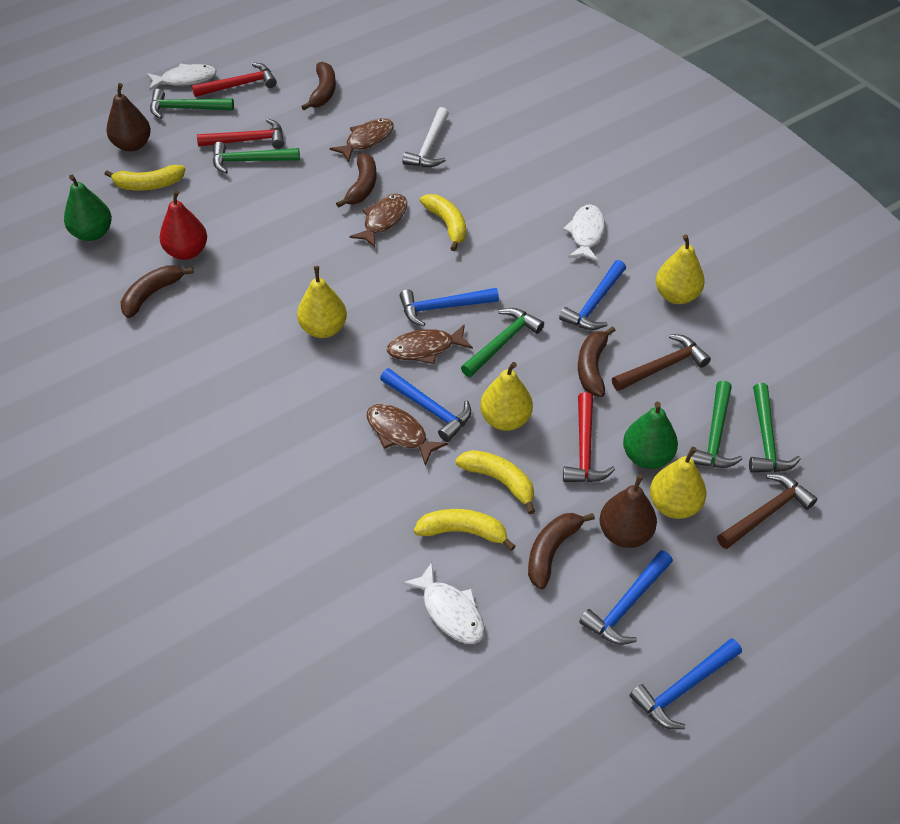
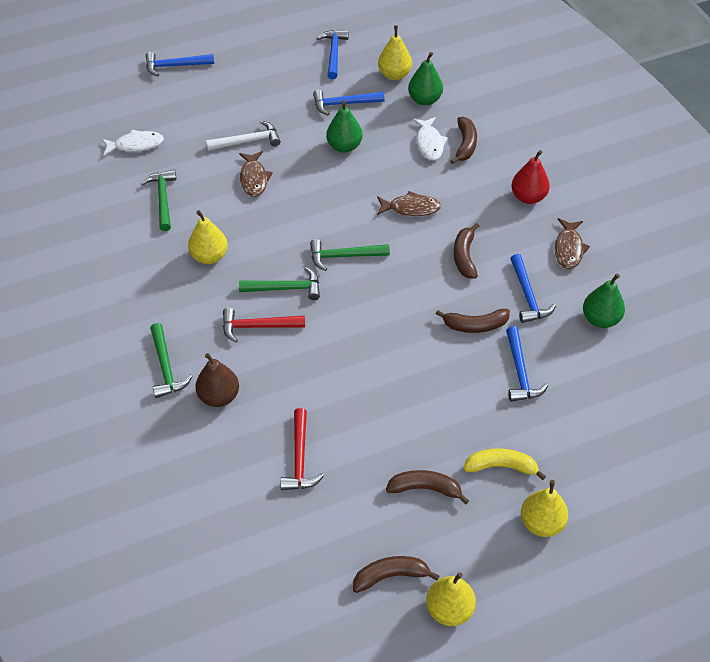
brown fish: [329,118,394,162] [349,194,407,247] [367,404,448,466] [387,324,473,364] = 4 -> [239,151,273,197] [377,191,441,216] [555,218,590,269] = 3
brown hammer: [612,334,711,391] [717,474,817,549] = 2 -> none = 0
brown pear: [106,83,151,152] [599,474,657,548] = 2 -> [195,353,239,407] = 1
green hammer: [150,89,234,119] [213,142,300,174] [461,308,544,377] [691,381,743,468] [749,383,801,473] = 5 -> [141,170,177,231] [150,323,193,398] [239,267,320,300] [310,239,390,271] = 4
green pear: [64,175,112,241] [623,402,678,469] = 2 -> [326,101,363,153] [408,52,443,105] [583,274,625,328] = 3
red hammer: [192,63,277,97] [197,119,284,149] [563,392,615,482] = 3 -> [223,308,305,342] [280,408,324,490] = 2
white fish: [147,64,217,91] [402,562,485,644] [563,205,605,262] = 3 -> [102,130,164,156] [413,117,448,160] = 2
yellow banana: [105,165,185,191] [414,509,516,551] [420,194,466,251] [455,450,535,514] = 4 -> [463,448,546,480] = 1

